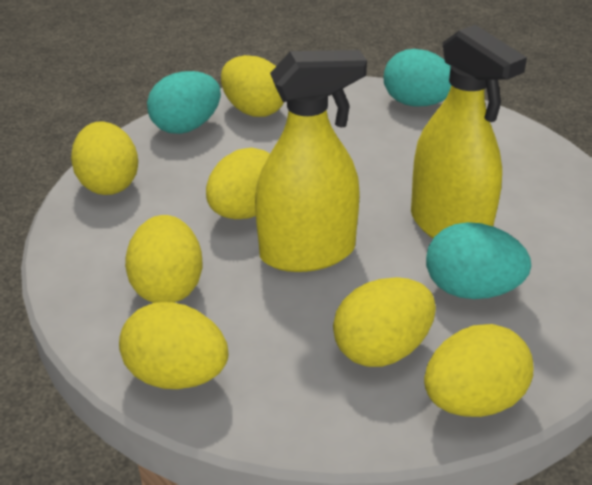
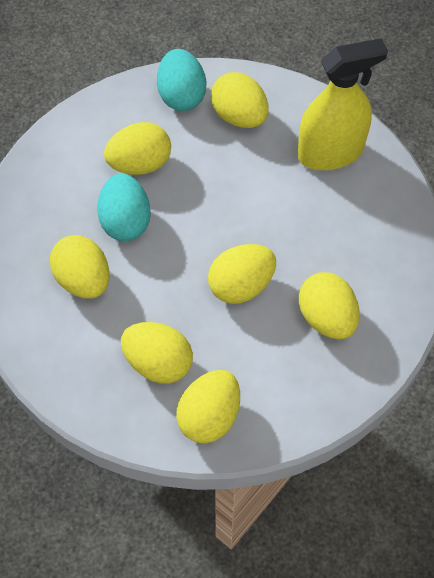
turquoise egg: [147,71,221,134] [384,49,451,106] [426,222,531,299] = 3 -> [97,174,151,241] [157,49,206,111] = 2
yellow spray bottle: [255,50,367,272] [411,25,527,238] = 2 -> [298,38,388,170] = 1

